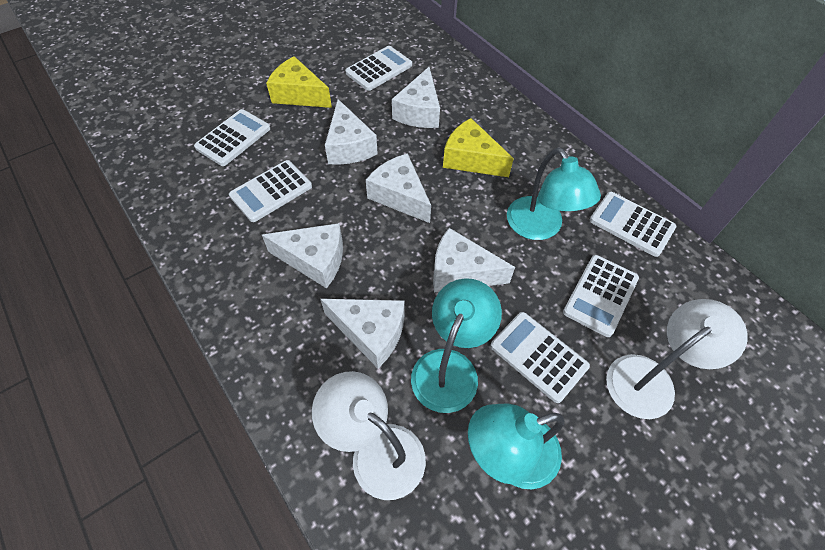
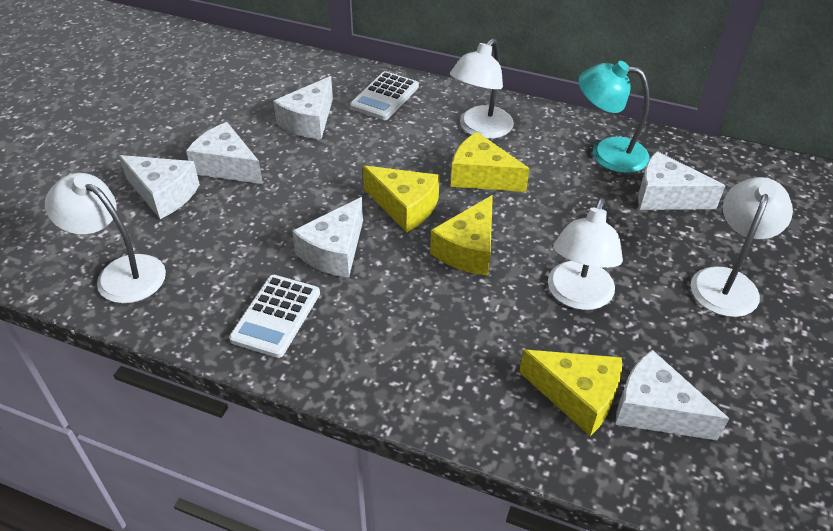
turquoise lamp: [411,278,502,413] [468,404,564,489] [507,148,601,240] = 3 -> [578,61,650,173] = 1
white calculator: [194,109,270,166] [229,160,312,222] [345,46,412,91] [490,312,590,403] [563,255,639,337] [590,192,676,257] = 6 -> [229,275,320,358] [350,71,419,120] = 2
white lamp: [312,371,426,500] [606,299,748,419] = 2 -> [45,173,166,303] [450,39,514,139] [548,198,623,310] [691,177,793,317] = 4
yellow cheese: [266,56,332,108] [443,118,514,177] = 2 -> [363,165,440,232] [430,195,493,275] [451,132,530,192] [519,350,622,436] = 4

